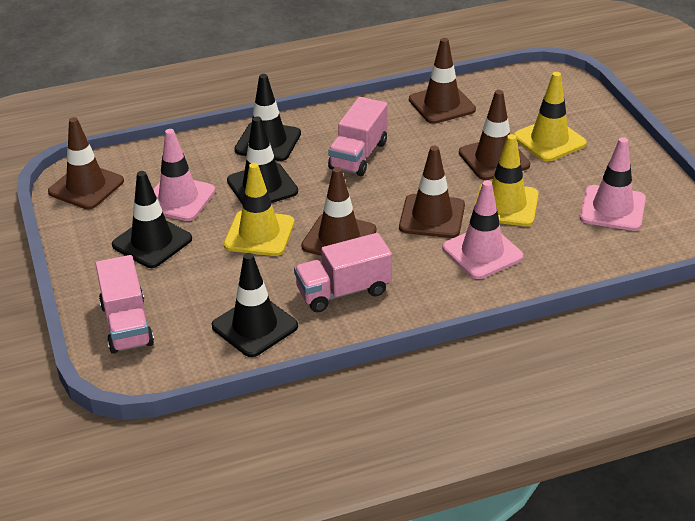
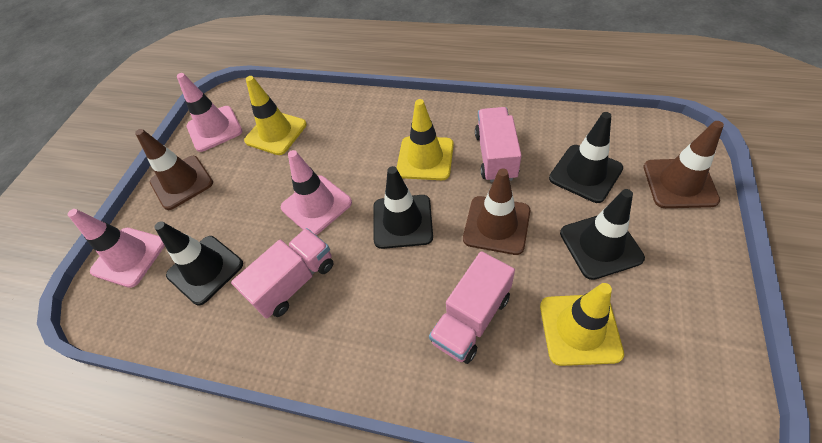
brown traffic cone: [48,117,124,209] [301,167,376,256] [399,146,465,238] [409,38,476,124] [459,90,530,180] = 5 -> [135,129,213,210] [463,168,530,255] [644,121,724,208] = 3

